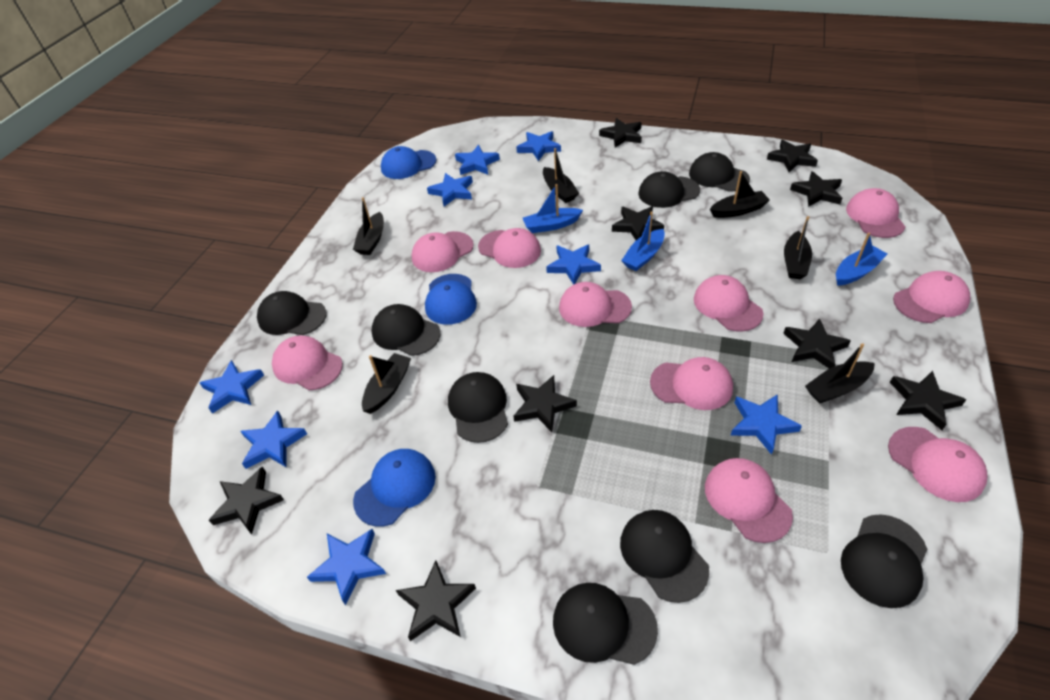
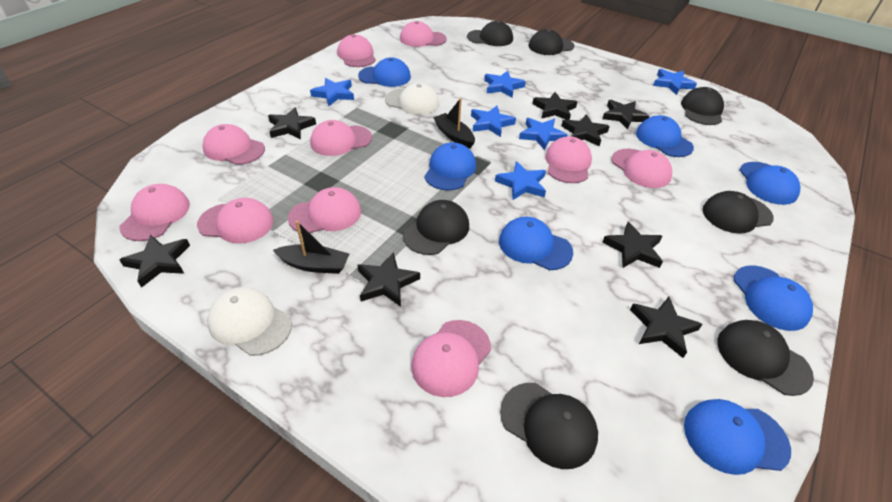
black boat: [353,197,384,255] [362,353,411,414] [543,148,579,203] [710,171,770,218] [784,216,812,279] [805,343,875,404] = 6 -> [273,221,349,274] [433,98,475,148] = 2
black cap: [257,291,327,335] [372,304,441,356] [448,372,508,443] [553,583,658,665] [620,510,709,603] [638,171,700,208] [689,152,750,192] [841,514,927,608] = 8 -> [403,200,469,255] [467,21,513,46] [500,383,598,469] [529,29,574,55] [681,87,724,125] [703,191,774,234] [717,320,814,396] = 7
black star: [209,467,284,534] [396,561,476,641] [513,375,577,432] [599,118,642,148] [612,206,664,240] [767,140,818,172] [783,318,851,369] [790,171,842,207] [890,371,966,430] = 9 -> [119,235,190,288] [268,108,316,139] [357,252,420,307] [532,92,577,120] [562,114,610,147] [602,222,663,268] [603,100,649,130] [630,297,703,358] = 8
blue boat: [523,184,583,233] [621,212,665,271] [836,233,887,286] = 3 -> none = 0
blue cap: [353,449,436,527] [381,146,436,179] [425,274,477,325] = 3 -> [358,57,411,87] [424,142,476,190] [499,216,573,270] [636,115,694,157] [684,399,791,475] [734,265,813,331] [740,162,800,205] = 7
blue star: [200,360,264,414] [241,411,307,469] [307,529,386,605] [427,173,473,206] [455,145,500,175] [516,131,561,161] [546,244,601,284] [731,394,802,455] = 8 -> [310,78,354,106] [471,106,516,137] [484,71,526,97] [495,161,546,200] [519,118,568,150] [653,69,697,95] = 6
white cap: none = 0 -> [207,287,292,356] [385,83,439,115] = 2

